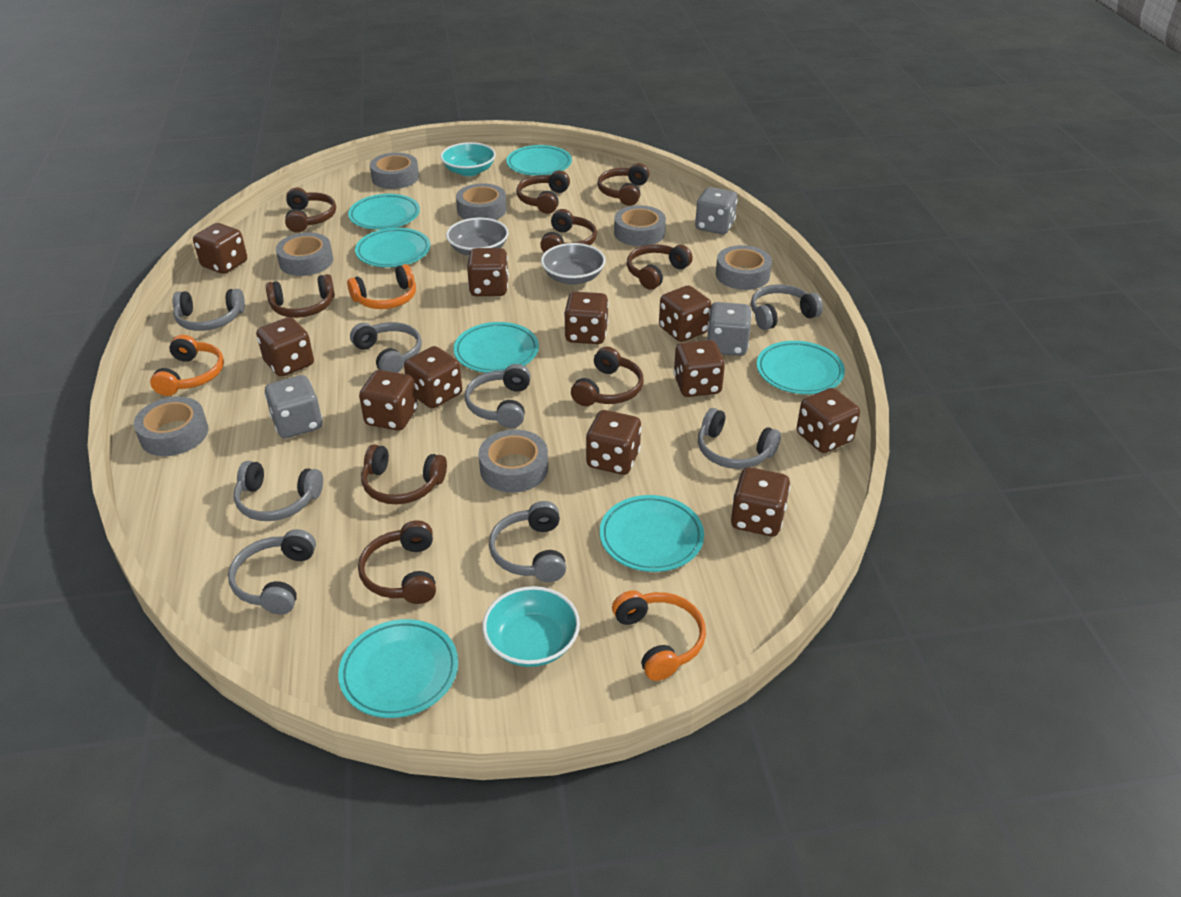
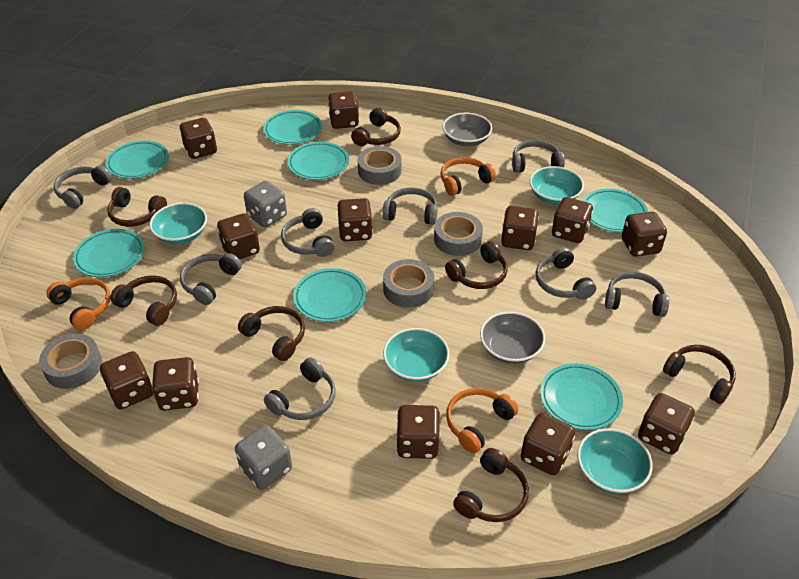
brown dice: [193,223,247,274] [256,317,314,377] [359,370,417,431] [404,346,462,408] [467,248,509,296] [564,292,609,344] [586,410,641,475] [659,285,711,342] [673,340,725,397] [731,467,790,536] [797,388,860,453] = 11 -> [100,351,153,409] [152,357,199,410] [180,118,217,159] [217,213,260,259] [328,91,359,129] [337,198,373,241] [396,405,440,459] [501,206,539,250] [521,413,575,475] [552,197,593,243] [622,212,667,256] [638,393,695,455] = 12
brown headphones: [266,274,335,318] [285,188,336,233] [358,520,436,604] [361,444,447,504] [516,171,570,214] [540,209,597,253] [571,347,644,406] [597,163,649,206] [627,244,693,290] = 9 -> [107,187,167,227] [110,275,177,326] [238,306,305,361] [351,108,401,146] [445,241,508,289] [453,448,529,522] [663,345,736,404] = 7
grey dice: [264,375,322,438] [695,187,738,234] [707,302,752,356] = 3 -> [235,425,292,490] [244,181,287,227] = 2
grey tape: [134,397,208,456] [276,233,333,276] [370,153,419,189] [456,183,507,220] [478,429,548,493] [614,205,666,246] [716,245,772,290] = 7 -> [39,334,102,389] [357,146,402,185] [383,259,434,308] [434,212,483,256] = 4
turquoise bowl: [440,142,496,176] [483,586,580,667] = 2 -> [149,203,207,244] [383,328,449,382] [530,166,584,205] [577,428,653,494] = 4

